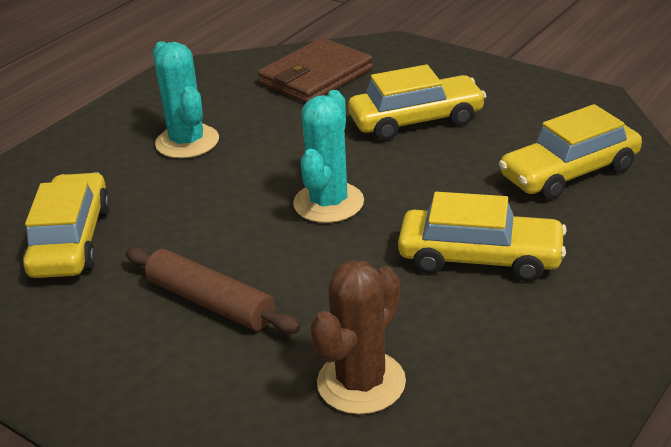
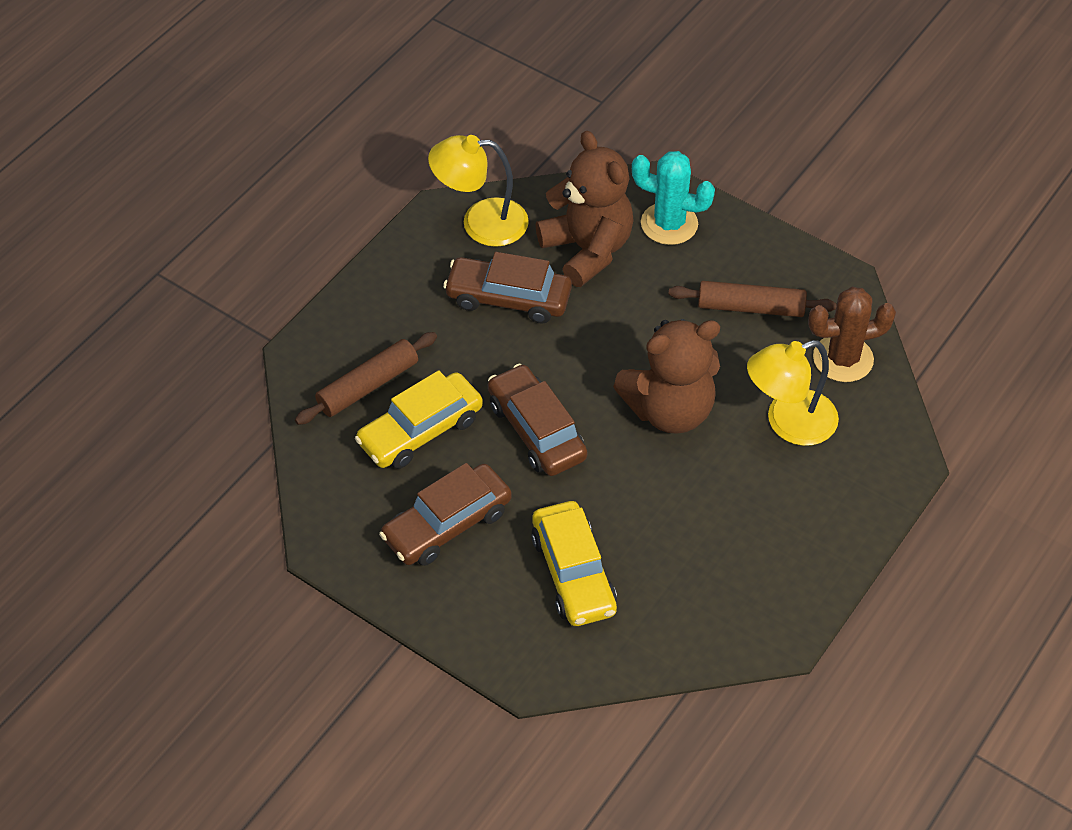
brown car: none = 0 -> [379,463,512,566] [443,252,572,323] [488,364,587,476] = 3
brown rolling pin: [126,247,301,334] = 1 -> [295,332,437,425] [668,281,837,317] = 2
brown teddy bear: none = 0 -> [536,131,634,287] [613,319,720,434] = 2
brown wallet: [258,38,373,103] = 1 -> none = 0
turquoise cactus: [153,41,219,159] [293,90,364,223] = 2 -> [632,151,715,245] = 1
yellow car: [23,172,111,278] [348,64,487,140] [398,192,567,282] [499,104,642,200] = 4 -> [355,370,483,469] [531,501,617,626] = 2
yellow lamp: none = 0 -> [428,135,529,247] [747,340,839,446] = 2

